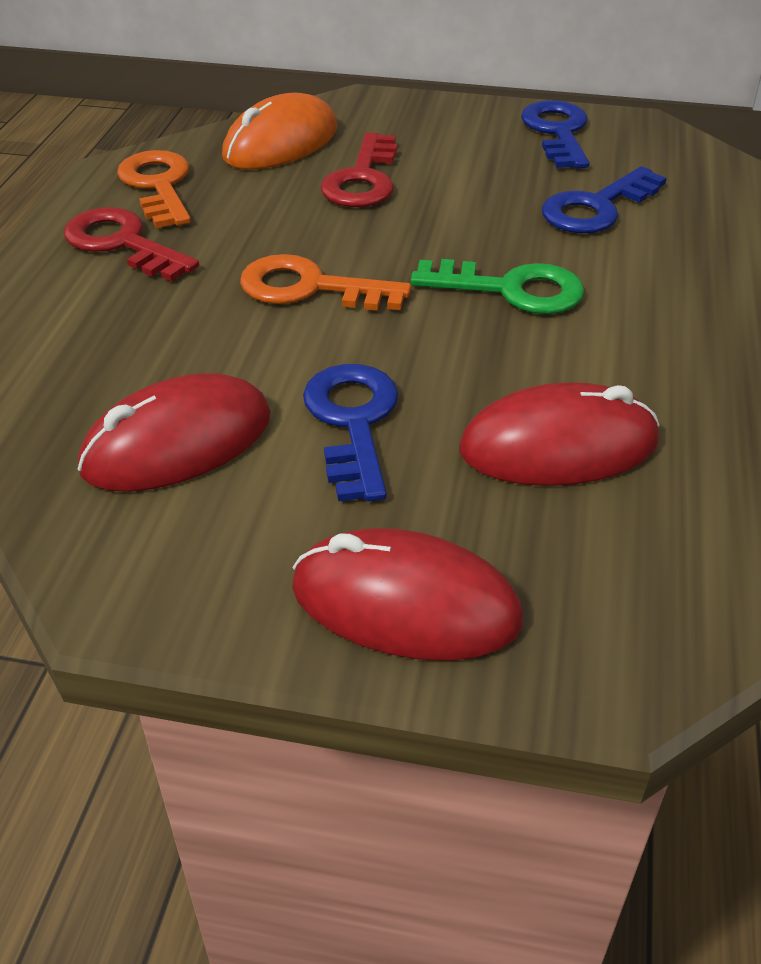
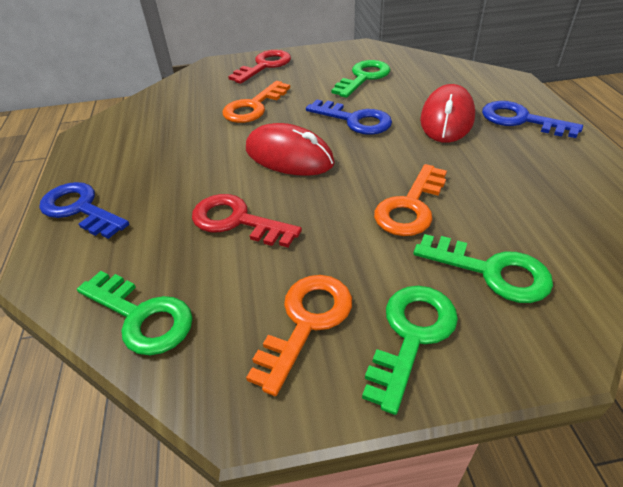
green key: [411,259,585,314] = 1 -> [77,271,193,355] [331,60,390,98] [362,286,458,415] [414,234,553,303] = 4
orange key: [117,150,191,228] [240,254,411,311] = 2 -> [222,81,290,123] [246,275,352,396] [374,164,447,236] = 3
orange mouse: [222,93,337,170] = 1 -> none = 0
red mouse: [77,373,271,492] [292,528,523,661] [459,382,660,486] = 3 -> [246,123,335,176] [420,84,475,143] = 2

